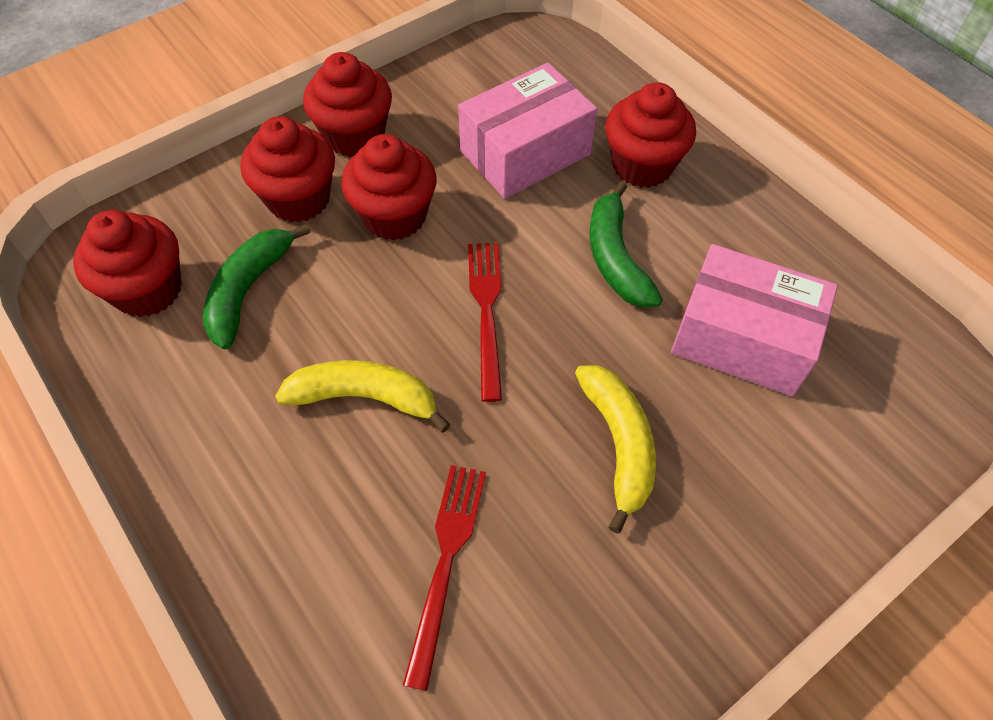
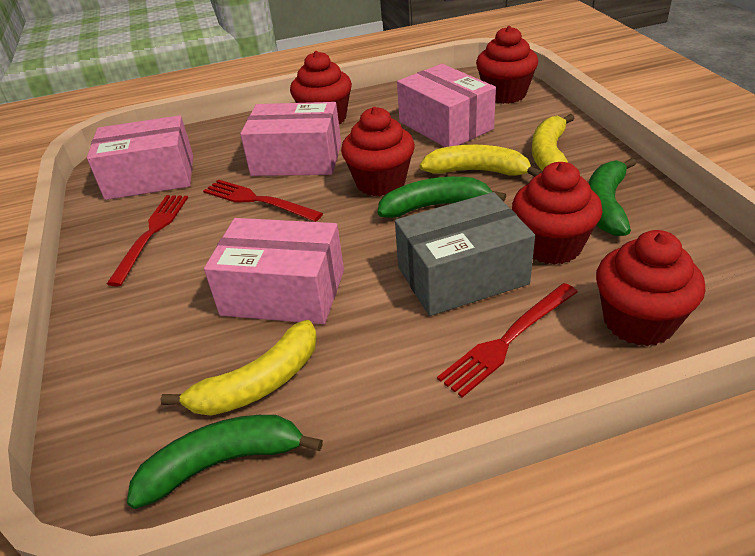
green banana: [203,224,310,349] [590,181,663,307] = 2 -> [127,415,323,509] [378,177,506,218] [589,158,636,236] = 3
grey box: none = 0 -> [395,192,535,316] = 1
pink box: [458,63,597,199] [671,244,838,396] = 2 -> [87,115,193,200] [204,218,344,324] [240,102,341,176] [397,64,496,147] = 4
red fork: [403,465,486,691] [468,243,502,402] = 2 -> [107,195,188,287] [203,179,323,222] [437,283,577,398] = 3
yellow banana: [275,360,450,433] [575,365,656,534] = 2 -> [161,320,317,416] [420,145,542,177] [532,114,575,171] = 3

